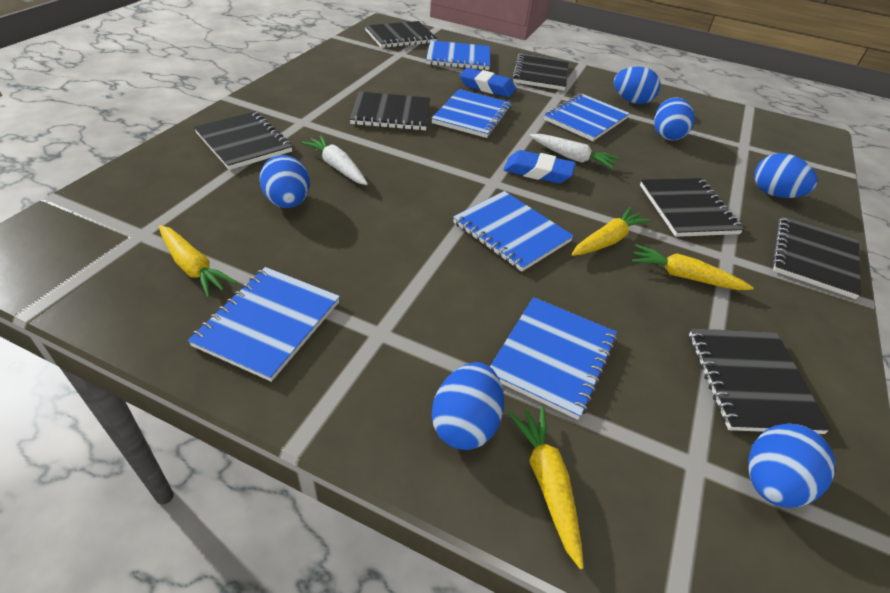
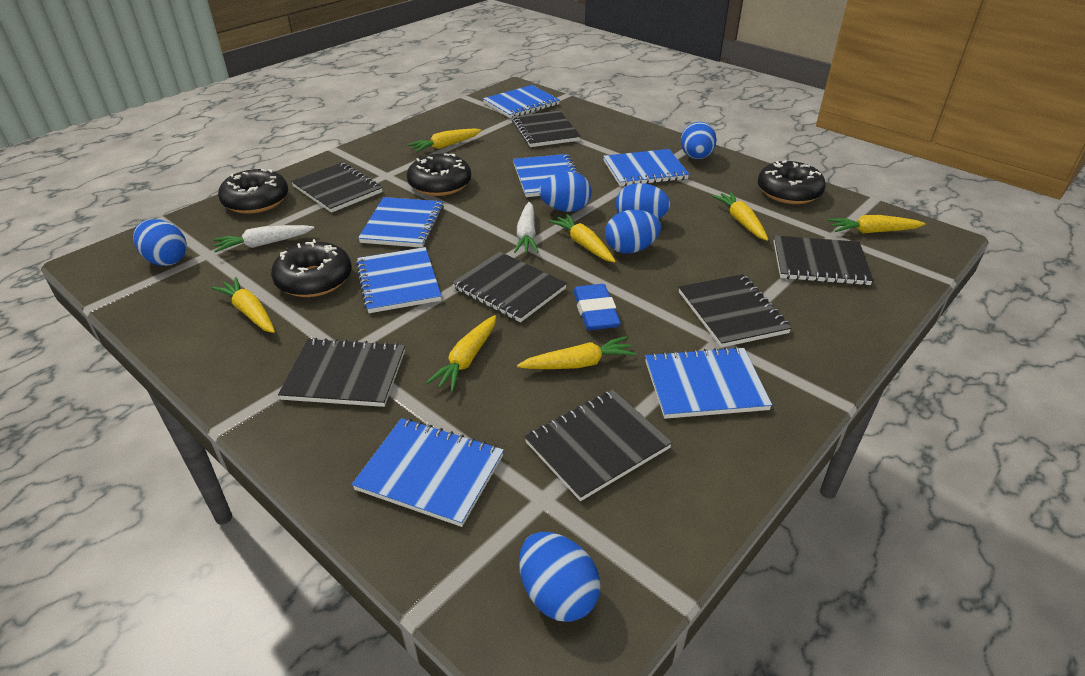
black donut: none = 0 -> [218,169,288,214] [271,239,352,297] [407,153,471,196] [758,160,826,204] = 4
blue eraser: [460,68,516,97] [503,150,576,183] = 2 -> [573,284,621,330] = 1
blue notebook: [188,267,340,382] [426,40,490,70] [431,89,511,138] [453,191,574,272] [490,297,617,420] [544,94,630,141] = 6 -> [352,418,504,527] [356,247,441,313] [358,197,444,248] [483,85,560,118] [513,154,579,197] [603,149,689,186] [645,347,772,419] = 7
yellow carrot: [159,225,237,298] [508,406,584,569] [571,208,651,256] [631,244,754,290] = 4 -> [212,277,275,333] [408,128,482,153] [426,315,496,392] [517,336,636,369] [549,214,616,263] [712,192,768,241] [828,215,925,234] = 7

